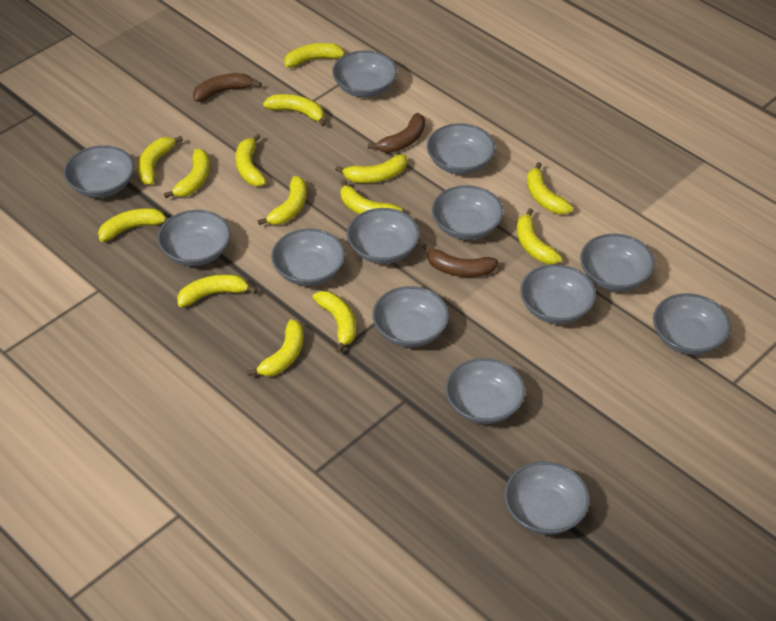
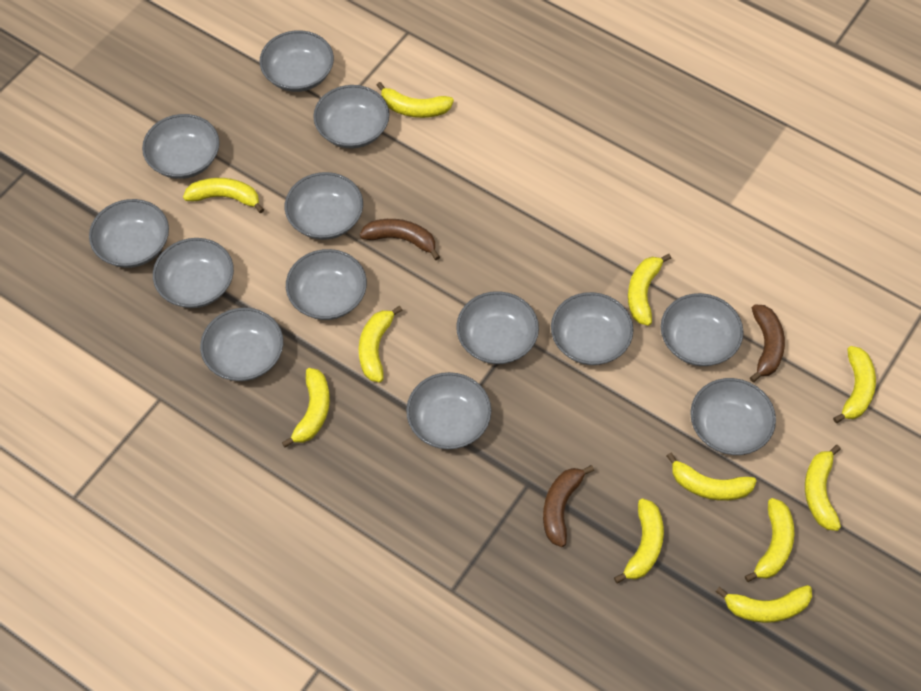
yellow banana: [98,208,169,242] [138,136,183,185] [164,149,210,198] [177,274,257,307] [235,134,266,186] [247,319,304,376] [258,176,307,225] [263,94,326,127] [284,43,348,68] [313,291,356,353] [335,154,407,183] [340,179,403,214] [517,208,562,264] [527,162,573,214] = 14 -> [183,178,264,213] [282,368,330,447] [359,306,403,383] [376,82,454,118] [614,498,664,584] [628,254,671,326] [666,453,756,501] [716,585,812,623] [745,498,794,582] [805,445,841,531] [833,346,876,423] = 11

